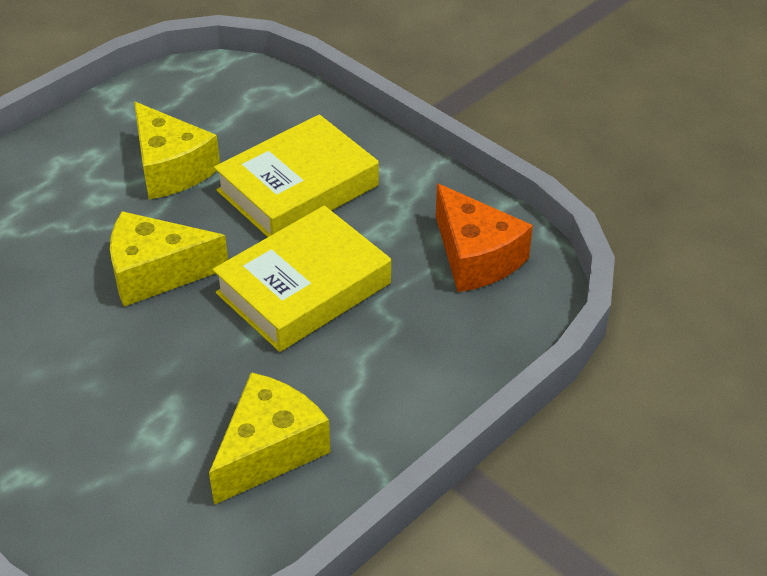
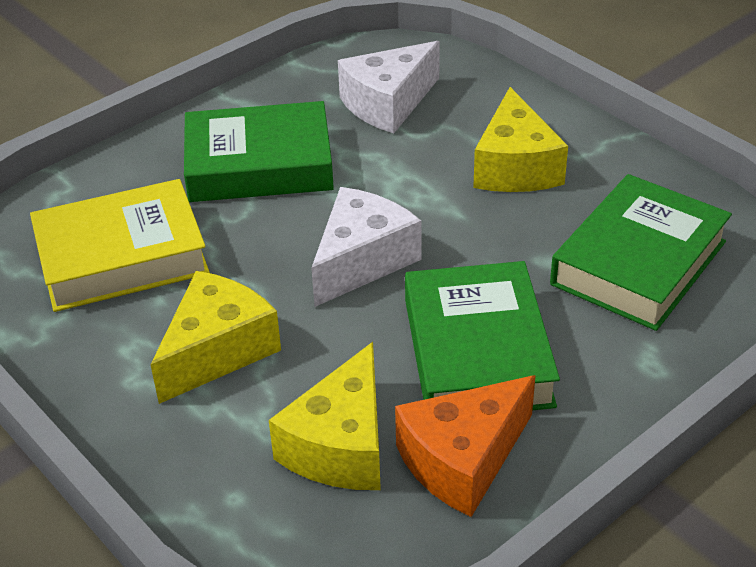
green book: none = 0 -> [184,101,334,202] [405,261,560,410] [550,174,732,331] = 3
white cheese: none = 0 -> [311,187,421,307] [338,41,440,133] = 2
yellow book: [213,205,391,352] [214,114,379,237] = 2 -> [30,179,210,312] = 1

